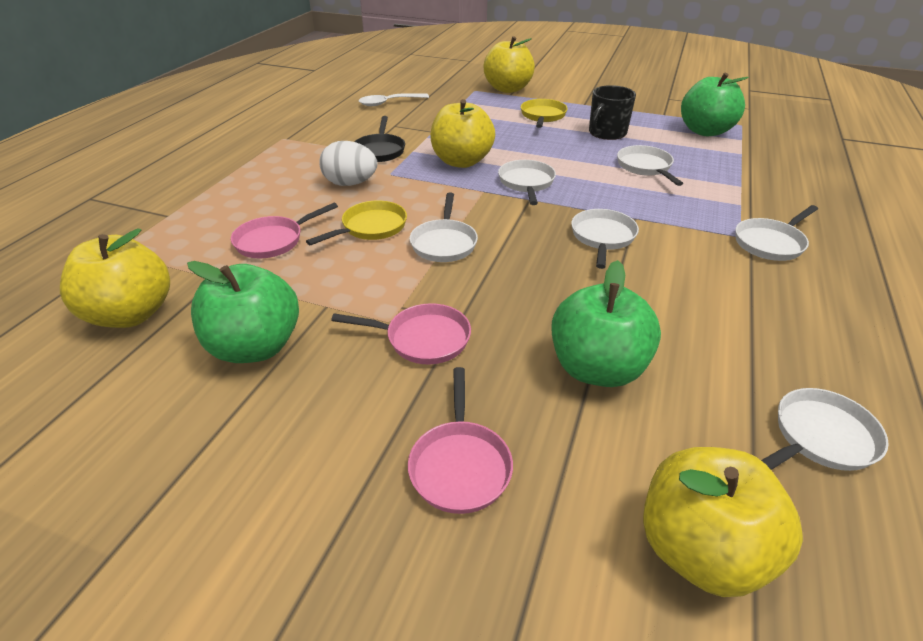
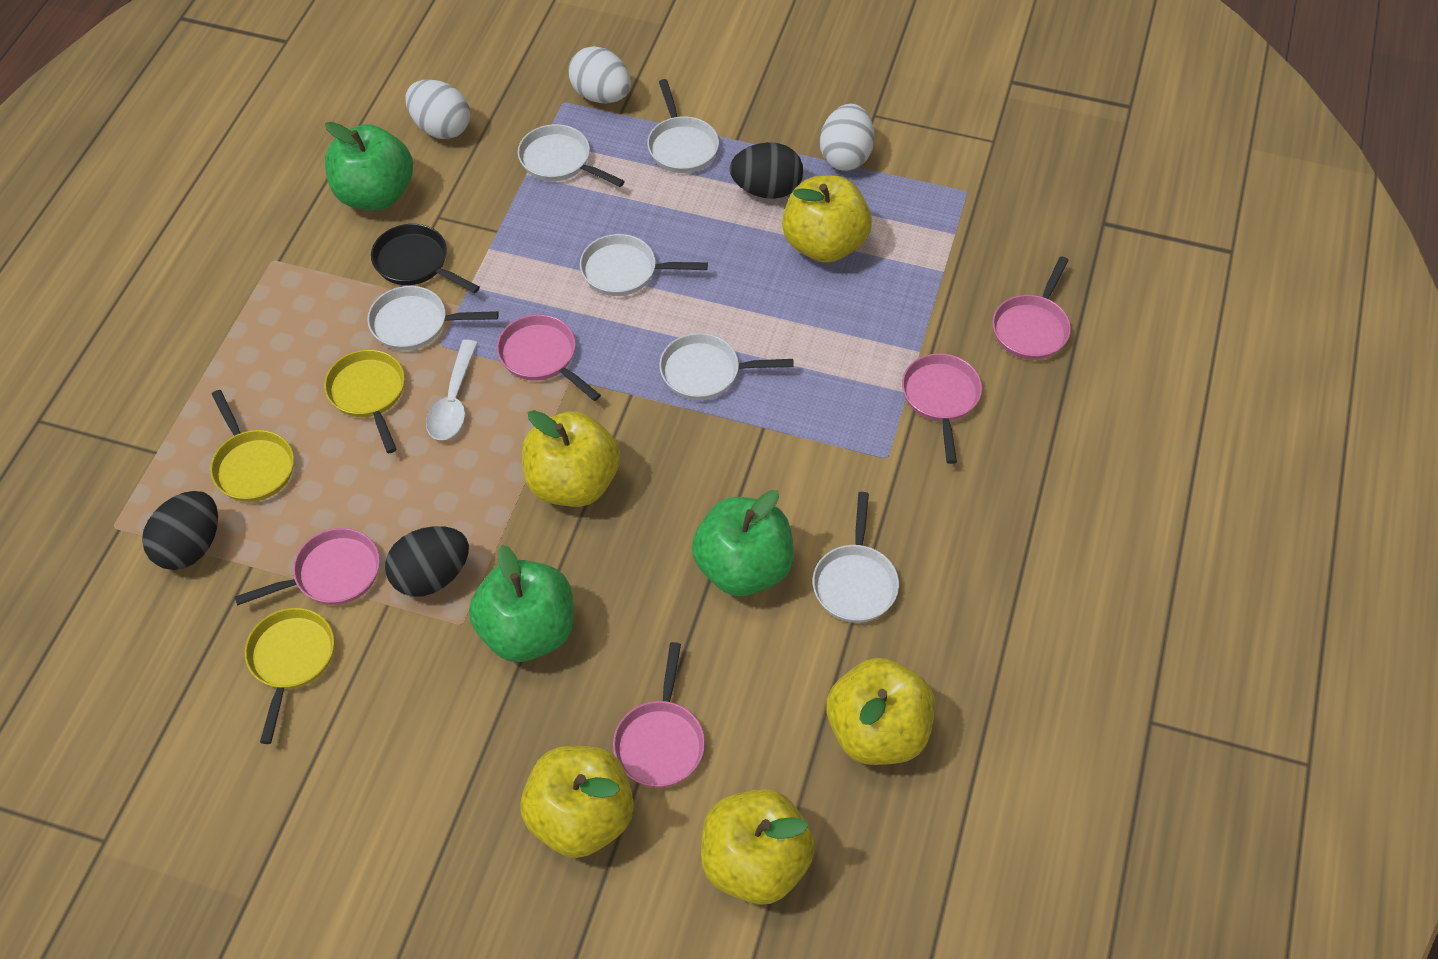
black egg: none = 0 -> [142,491,218,570] [385,526,469,597] [730,142,803,199] = 3
black mug: [589,85,636,140] = 1 -> none = 0
pink pan: [231,203,338,258] [331,303,471,364] [408,367,513,514] = 3 -> [235,528,380,606] [497,314,601,401] [613,642,705,788] [902,353,982,464] [992,256,1071,360] = 5
white egg: [319,141,377,186] = 1 -> [405,80,470,139] [569,46,631,103] [820,104,875,171] = 3
yellow apple: [60,228,170,328] [430,99,495,168] [484,36,535,93] [643,447,803,597] = 4 -> [520,746,634,858] [522,410,620,507] [701,789,815,905] [782,176,872,263] [826,658,935,765] = 5
yellow pan: [306,201,407,245] [521,99,568,128] = 2 -> [210,390,294,502] [245,608,334,744] [324,350,405,453] = 3

